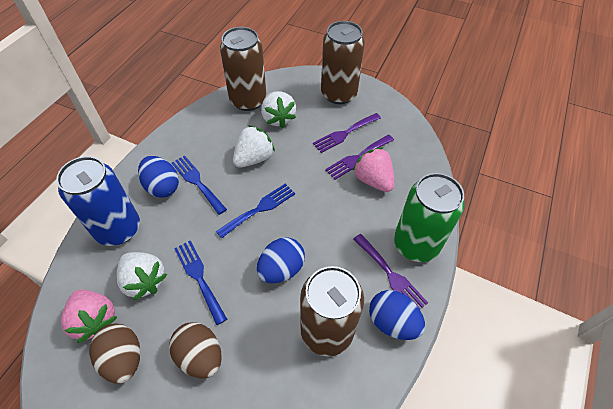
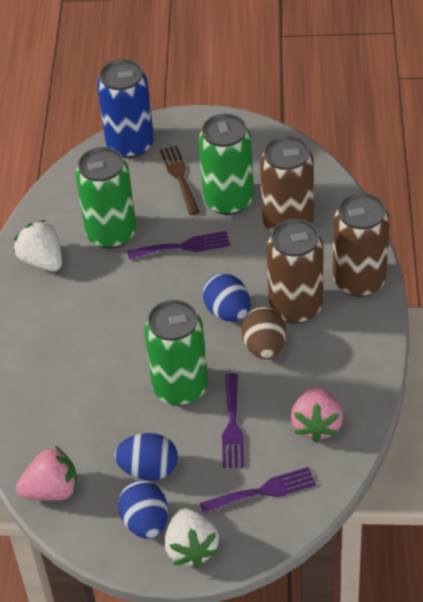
blue fork: [172,155,227,215] [174,240,227,325] [216,183,295,239] = 3 -> none = 0
brown egg: [89,323,140,384] [169,322,222,378] = 2 -> [241,307,286,359] = 1
brown fork: none = 0 -> [160,146,200,215] = 1
green can: [394,173,465,262] = 1 -> [75,147,136,249] [144,300,208,406] [198,114,254,215] = 3
white strawberry: [117,252,167,300] [233,125,275,167] [261,91,296,128] = 3 -> [14,220,62,272] [165,508,219,568] = 2

